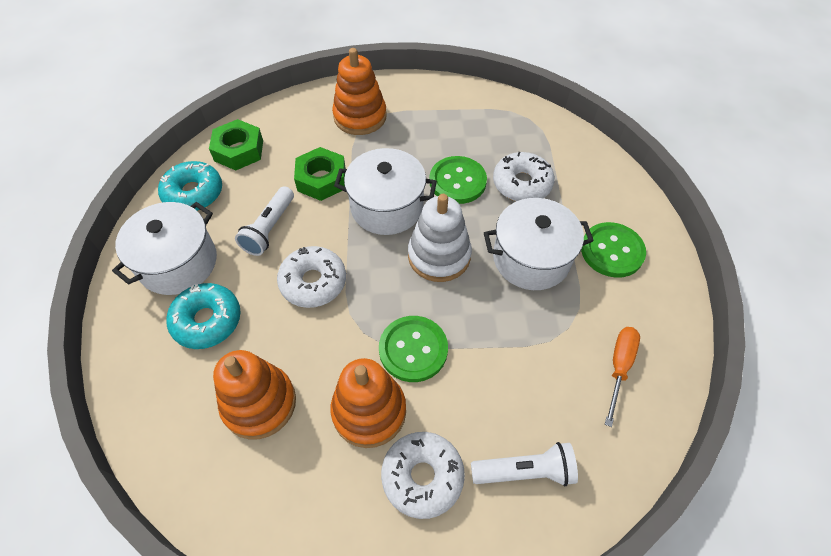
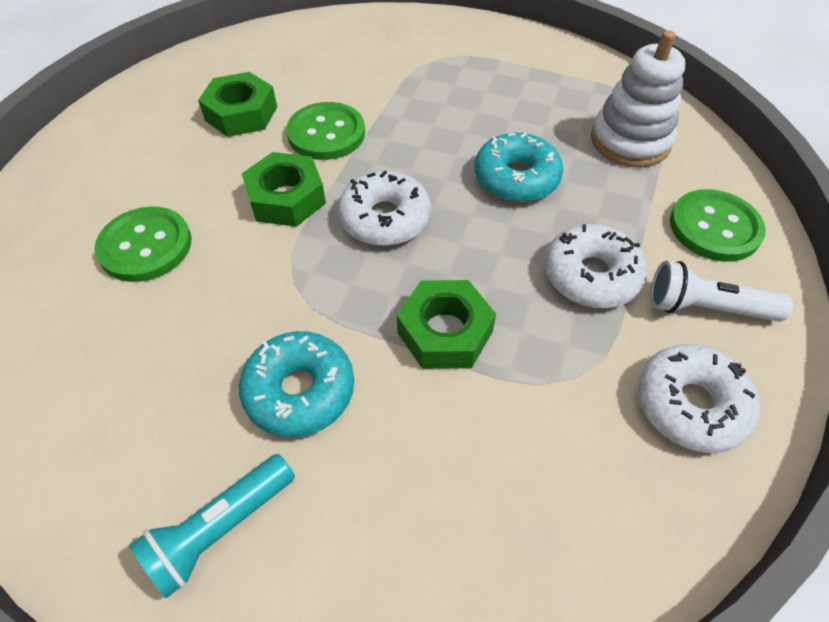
green nut: [209,119,263,170] [294,147,346,201] = 2 -> [198,72,277,137] [242,152,326,227] [397,280,496,369] = 3
orange screwdriver: [605,327,640,427] = 1 -> none = 0
orange stacking toy: [213,350,296,440] [330,358,406,448] [332,48,387,135] = 3 -> none = 0
turquoise flashlight: none = 0 -> [129,454,295,598] = 1
white flashlight: [235,186,294,256] [471,442,578,487] = 2 -> [650,261,793,322] = 1
white pot: [112,202,217,295] [334,148,437,235] [484,198,594,290] = 3 -> none = 0

